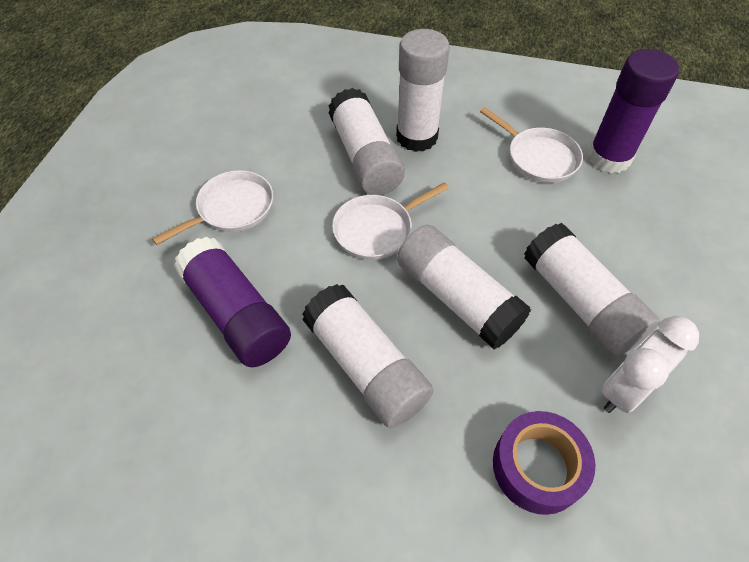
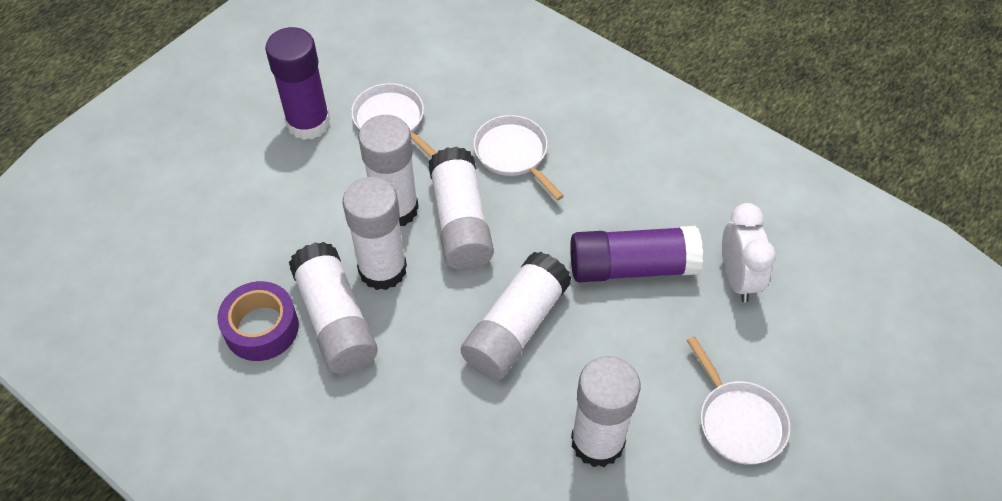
white glue stick: [302,284,434,428] [328,88,405,195] [396,29,450,152] [397,225,531,349] [524,223,660,356] = 5 -> [289,242,378,374] [343,177,407,290] [358,115,419,226] [429,147,494,270] [461,252,572,380] [571,356,640,467] = 6

